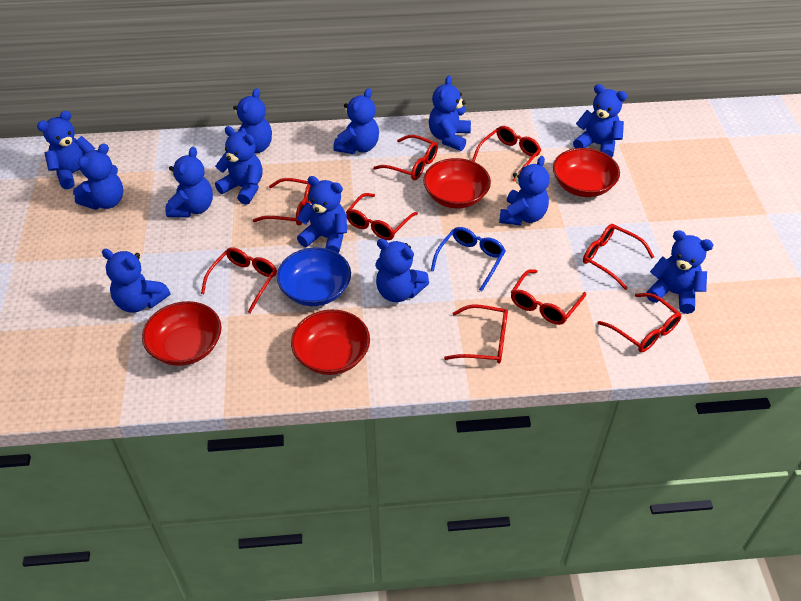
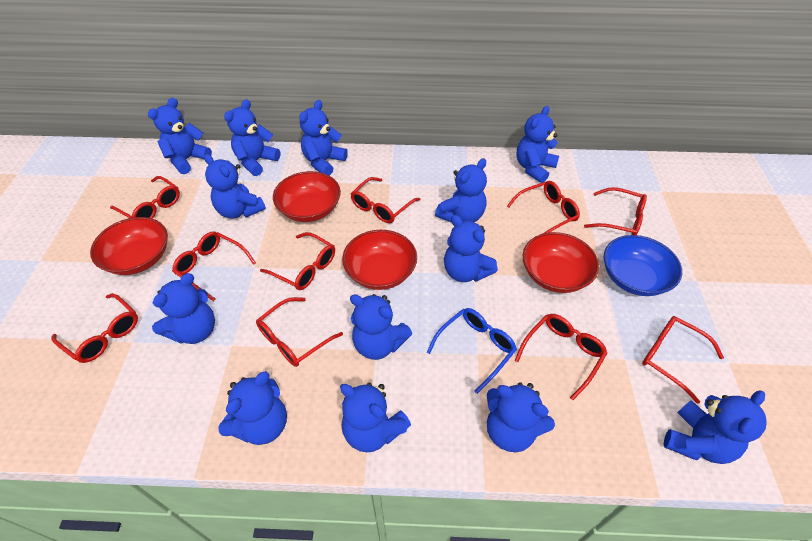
red glasses: [201,247,277,313] [253,178,312,226] [346,193,418,240] [373,135,438,180] [444,304,508,364] [472,126,541,182] [511,269,586,325] [583,224,654,290] [597,293,681,352] = 9 -> [51,293,138,363] [110,176,180,219] [172,232,256,301] [256,297,343,367] [260,232,335,290] [351,177,420,223] [507,181,580,234] [515,314,607,400] [584,187,647,235] [642,316,724,404] = 10

